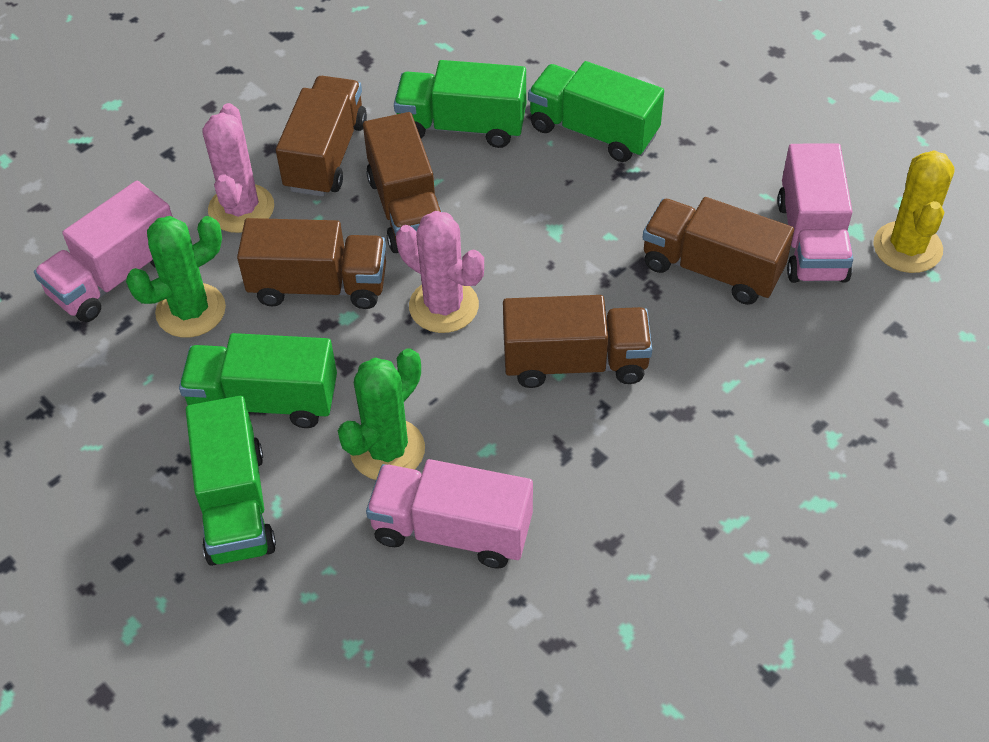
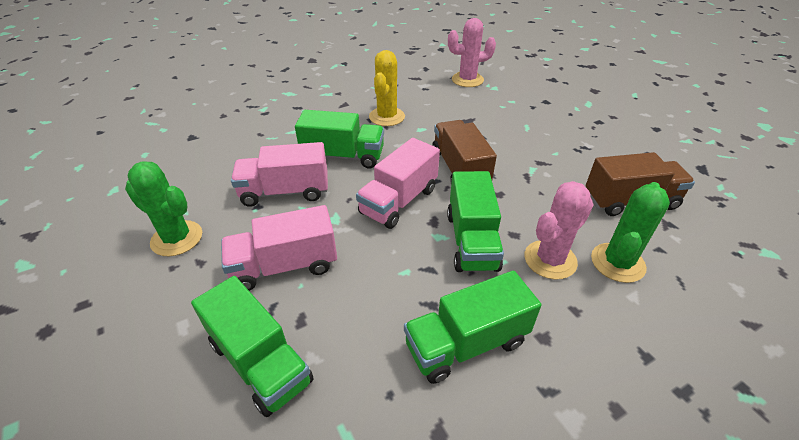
brown truck: [237,218,386,309] [276,76,367,196] [363,112,442,253] [503,295,652,388] [643,197,794,305] = 5 -> [432,120,497,184] [586,152,695,216] = 2

